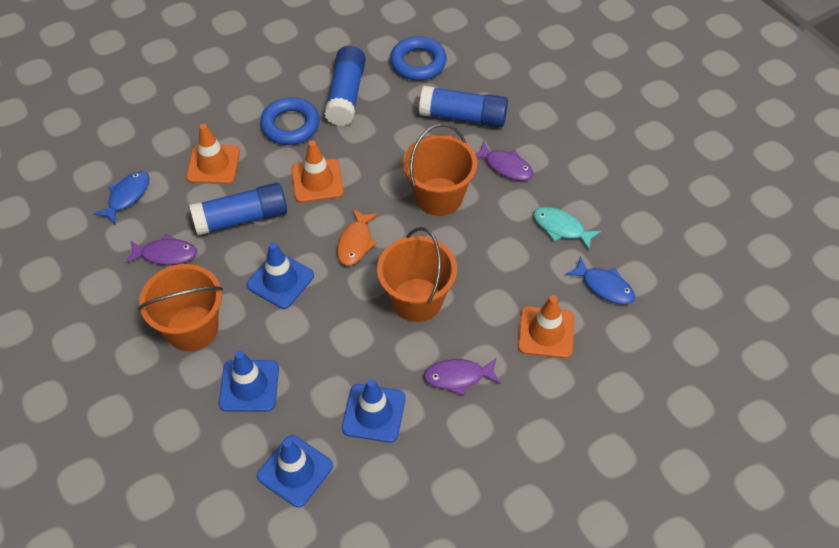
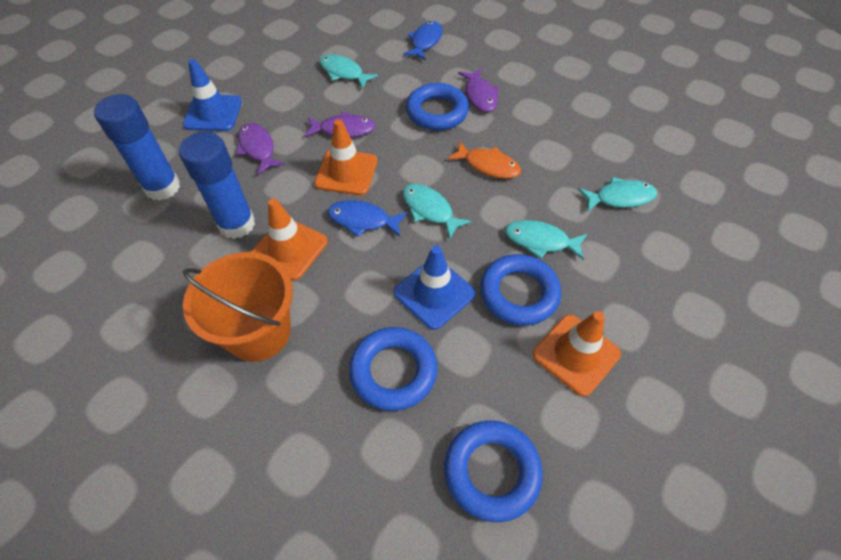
blue glue stick: [189,183,287,235] [324,46,366,126] [419,86,508,127] = 3 -> [94,94,180,201] [179,132,255,239] = 2
blue ring: [260,97,320,145] [390,36,447,81] = 2 -> [349,327,438,411] [406,83,469,130] [444,420,543,522] [480,254,561,326] = 4
blue traffic cone: [219,351,279,412] [247,242,314,309] [257,435,333,507] [342,379,406,443] = 4 -> [183,59,242,131] [394,246,476,330] = 2
orange bucket: [138,264,223,351] [377,227,457,322] [403,123,477,216] = 3 -> [183,252,293,362] = 1
turquoise fish: [533,207,601,250] = 1 -> [320,54,378,89] [403,184,472,239] [505,220,587,260] [578,177,657,212] = 4

